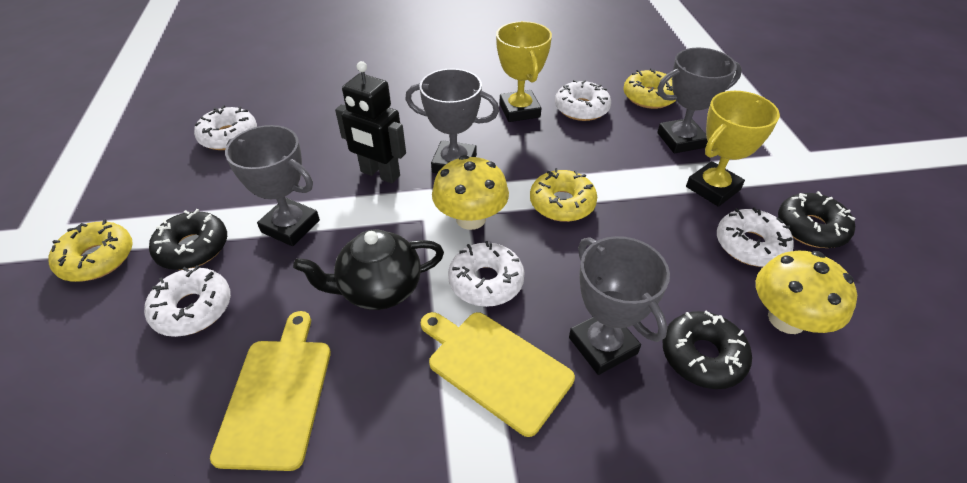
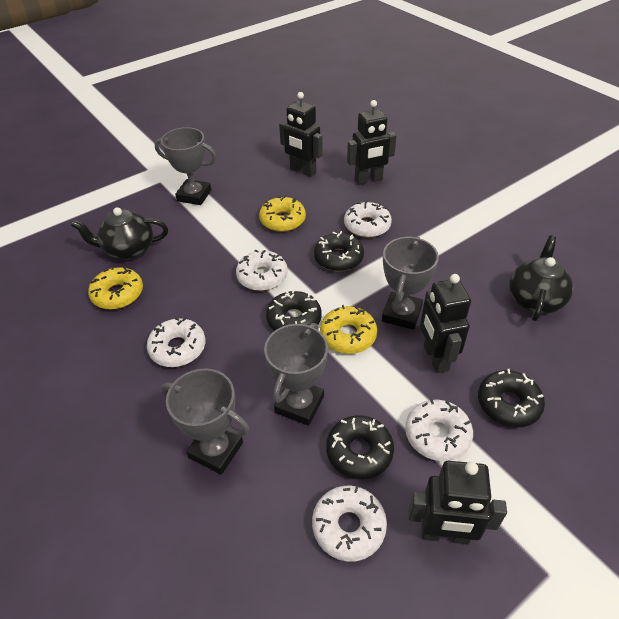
black donut: [149,209,227,270] [663,311,752,389] [778,191,855,248] = 3 -> [266,289,321,331] [314,231,364,271] [326,415,394,479] [478,369,545,427] = 4
black robot: [335,61,406,183] = 1 -> [279,92,323,177] [347,100,397,185] [409,461,507,544] [420,274,471,373] = 4
black teapot: [293,229,444,310] = 1 -> [71,207,168,260] [509,235,573,321] = 2
yellow cutting board: [210,311,331,471] [421,312,575,437] = 2 -> none = 0
yellow mushroom: [432,155,509,230] [756,251,857,334] = 2 -> none = 0
yellow trophy: [496,21,552,122] [686,91,780,207] = 2 -> none = 0

